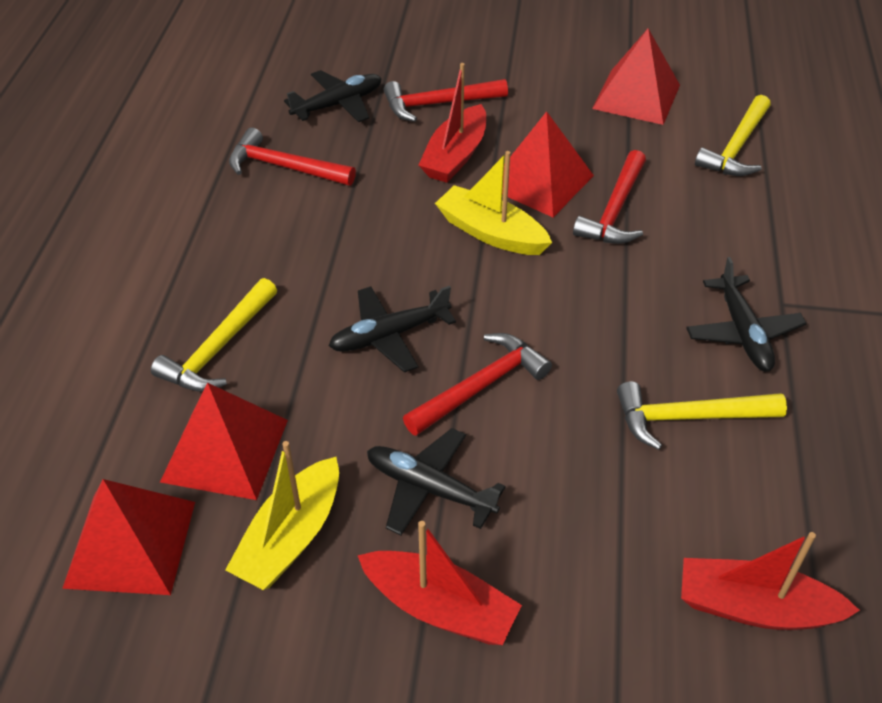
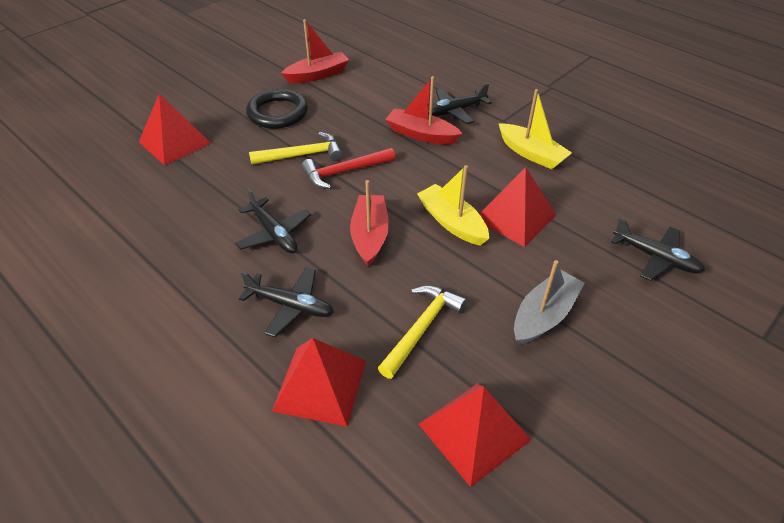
black ring: none = 0 -> [246,89,308,129] = 1
grey boat: none = 0 -> [514,260,584,345] = 1
red hammer: [229,128,356,186] [384,79,508,122] [403,333,552,436] [573,150,646,244] = 4 -> [302,148,395,189] = 1
yellow hammer: [151,278,277,392] [617,381,787,450] [695,95,771,176] = 3 -> [249,132,342,165] [378,285,467,379] = 2

